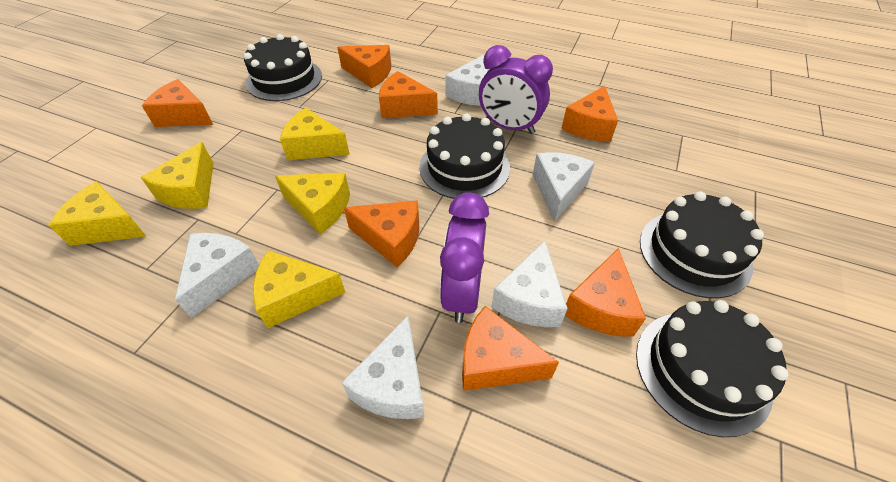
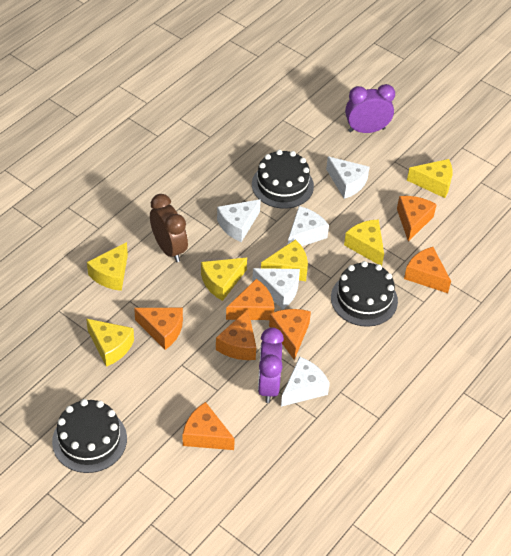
black cake: [243,34,322,101] [419,113,510,199] [636,300,789,437] [640,191,764,298] = 4 -> [52,399,127,473] [252,150,314,208] [331,261,398,327] = 3
brown clock: none = 0 -> [150,194,188,262] = 1
yellow cheese: [49,181,147,246] [141,142,214,209] [253,250,345,328] [275,173,350,234] [280,108,350,160] = 5 -> [86,319,134,367] [87,242,128,291] [201,258,247,301] [261,240,308,281] [344,219,384,266] [407,159,453,198] = 6

